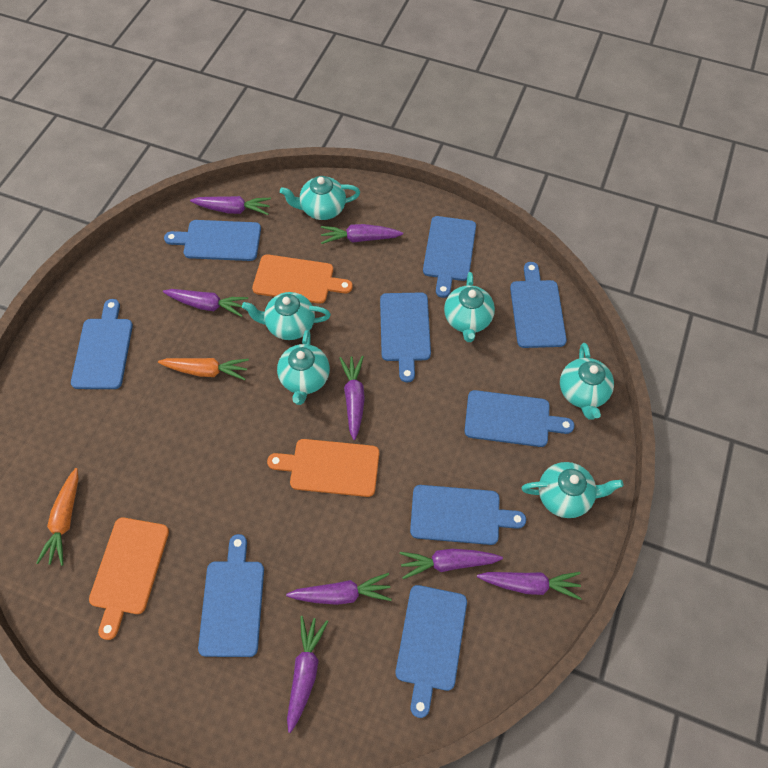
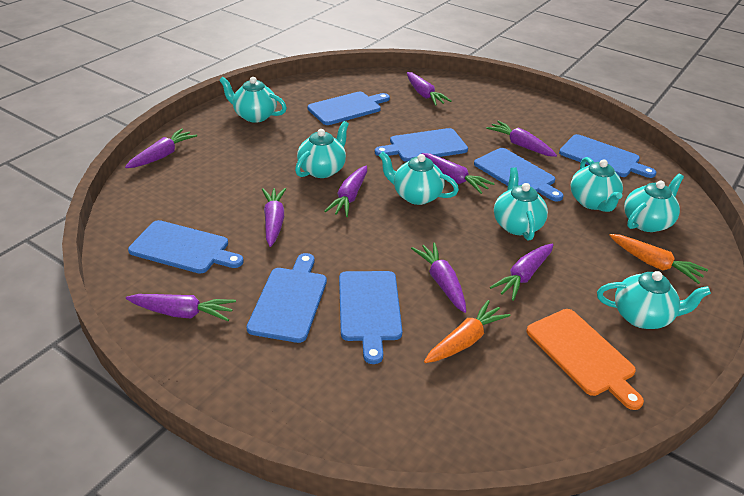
blue cutting board: [71,299,133,389] [164,220,261,261] [198,534,264,657] [380,293,431,383] [396,585,467,718] [410,485,526,545] [423,216,476,298] [465,390,574,447] [510,262,567,348] = 9 -> [128,220,244,274] [246,253,327,343] [307,92,390,125] [339,271,402,364] [375,128,468,162] [474,148,564,201] [559,134,656,178] = 7
orange cutting board: [89,518,169,640] [252,255,353,304] [267,439,379,497] = 3 -> [526,309,644,410] = 1
purple carrot: [163,289,248,317] [190,196,271,215] [286,573,392,605] [287,616,329,733] [321,224,403,244] [339,356,365,440] [400,549,503,579] [477,572,582,600] = 8 -> [125,128,197,168] [126,294,236,321] [262,188,286,247] [324,166,367,217] [407,72,452,106] [411,242,466,313] [422,153,495,194] [486,121,557,157] [490,244,553,301] = 9
turquoise teapot: [242,292,331,340] [277,329,330,405] [280,176,360,220] [444,272,495,342] [522,462,623,518] [560,343,614,420] = 6 -> [219,77,287,123] [295,121,349,178] [379,152,459,205] [494,167,548,241] [571,157,623,212] [597,271,711,329] [624,174,684,232] = 7

